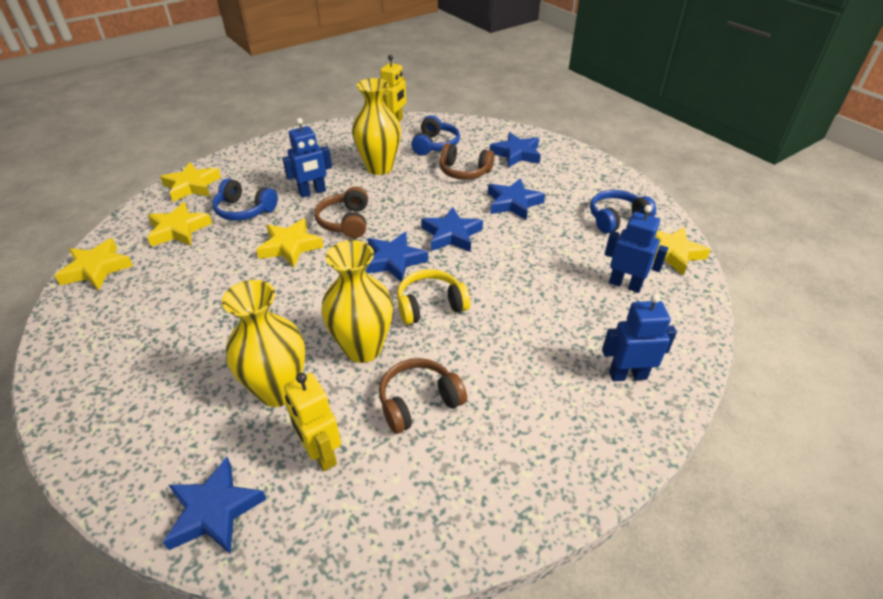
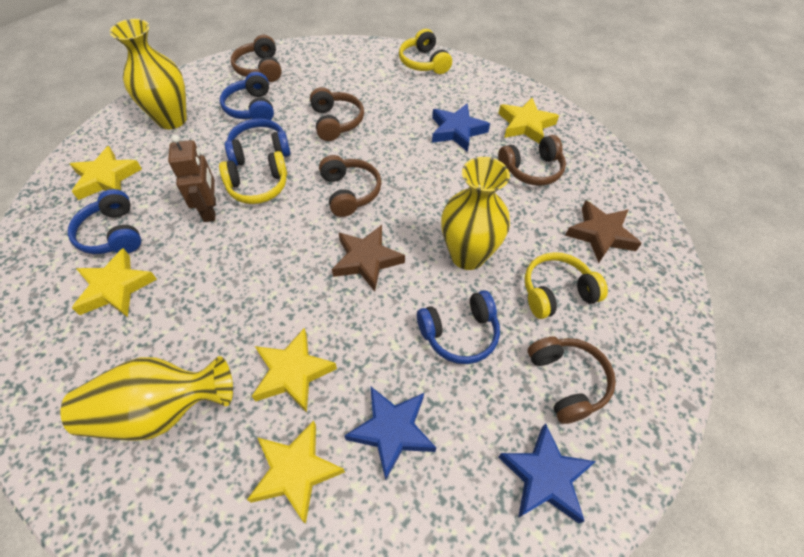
blue headphones: [213,178,278,221] [411,115,460,155] [590,190,656,234] = 3 -> [68,189,141,254] [220,72,274,120] [225,118,290,166] [417,290,500,364] = 4
blue robot: [282,118,332,198] [602,294,677,381] [604,205,668,293] = 3 -> none = 0
blue star: [163,457,266,555] [366,232,428,282] [421,207,483,252] [488,178,545,220] [490,132,541,168] = 5 -> [344,387,436,481] [432,104,490,152] [498,423,596,523] = 3
brown headphones: [314,187,368,238] [379,358,467,434] [439,143,494,180] = 3 -> [231,35,282,82] [310,87,364,141] [319,155,382,217] [498,135,566,186] [528,336,616,424] = 5
brown robot: none = 0 -> [168,135,216,222] = 1
brown star: none = 0 -> [332,225,405,291] [565,201,642,263] = 2
yellow headphones: [397,269,470,325] = 1 -> [219,151,287,204] [399,29,452,74] [525,252,608,319] = 3
yellow robot: [284,373,341,471] [380,55,406,122] = 2 -> none = 0

